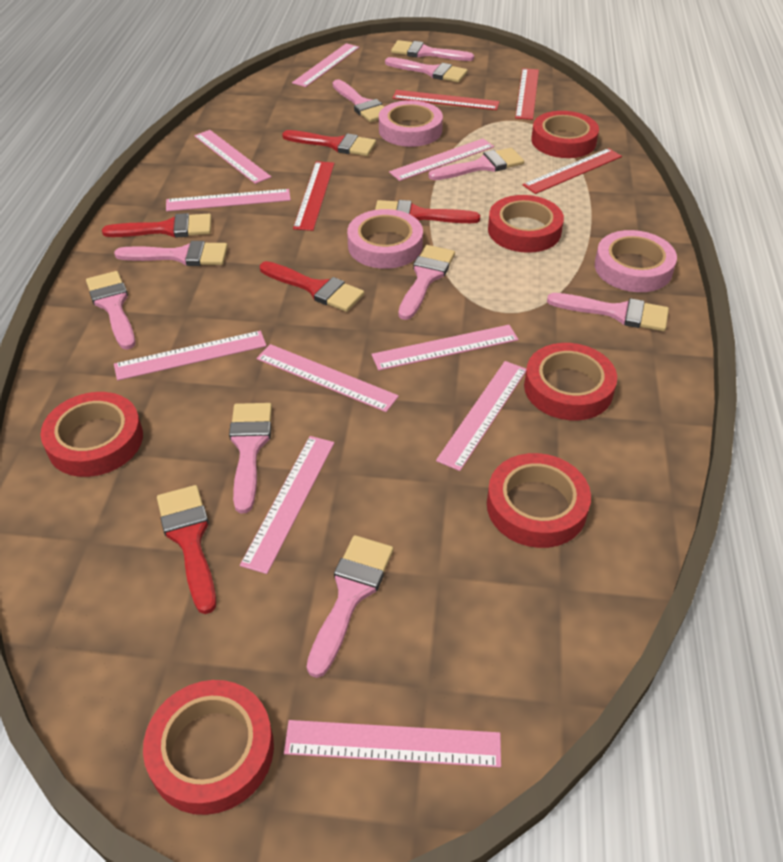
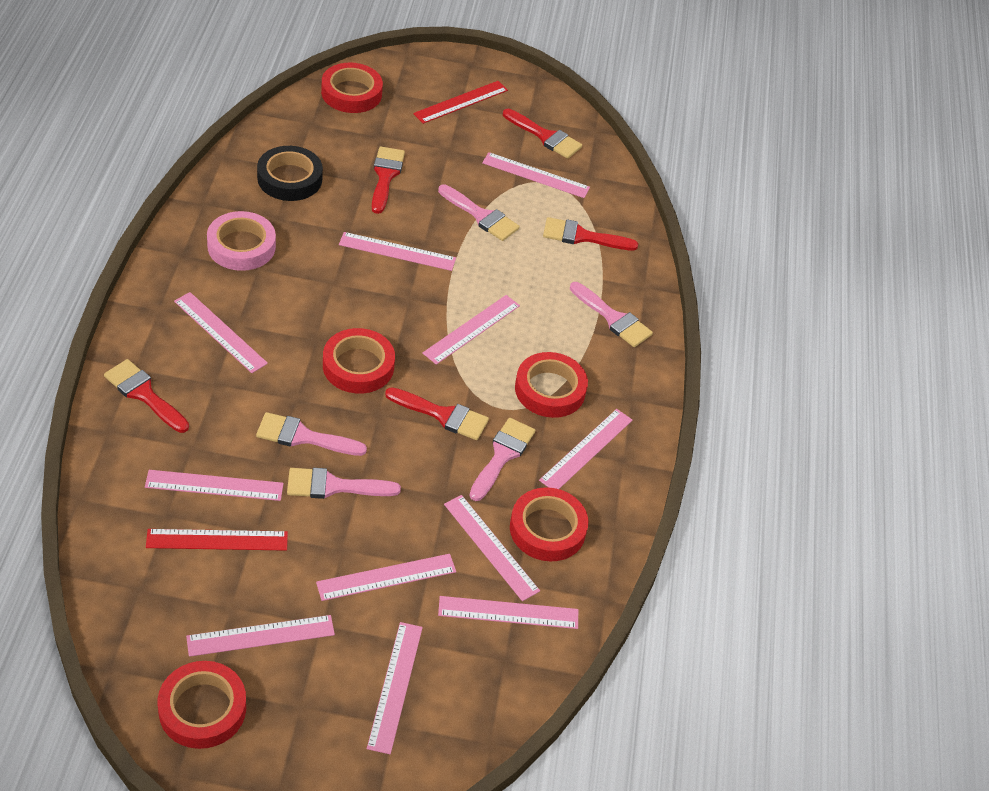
black tape: none = 0 -> [257,146,323,201] = 1
pink brush: [86,271,135,350] [114,241,228,266] [229,403,272,513] [307,535,393,678] [333,79,384,122] [385,57,468,83] [391,40,474,61] [398,245,455,320] [428,148,524,180] [547,293,669,331] = 10 -> [256,412,367,456] [287,468,401,499] [438,184,519,241] [469,418,535,501] [570,282,653,347] = 5
pink ruler: [114,331,267,381] [166,189,291,211] [194,130,271,184] [240,436,334,574] [256,344,399,412] [284,720,501,768] [292,43,359,87] [371,325,518,371] [389,139,494,181] [436,361,526,471] = 10 -> [145,470,284,501] [174,292,268,373] [186,615,335,657] [316,554,456,601] [339,232,456,271] [367,622,423,754] [422,295,520,365] [438,596,578,629] [444,495,540,601] [482,152,590,198] [539,409,632,489] = 11
pink tape: [347,209,423,269] [379,100,443,147] [595,230,677,292] = 3 -> [207,211,276,271] = 1
red ruler: [293,161,335,231] [392,90,500,110] [515,68,539,120] [523,148,622,194] = 4 -> [146,529,288,551] [413,81,508,124] = 2
red tape: [41,392,143,477] [143,680,274,815] [487,453,591,548] [488,195,564,253] [524,343,617,420] [531,111,599,158] = 6 -> [158,661,246,749] [321,62,383,113] [323,328,395,394] [510,487,588,562] [515,352,588,418] = 5

